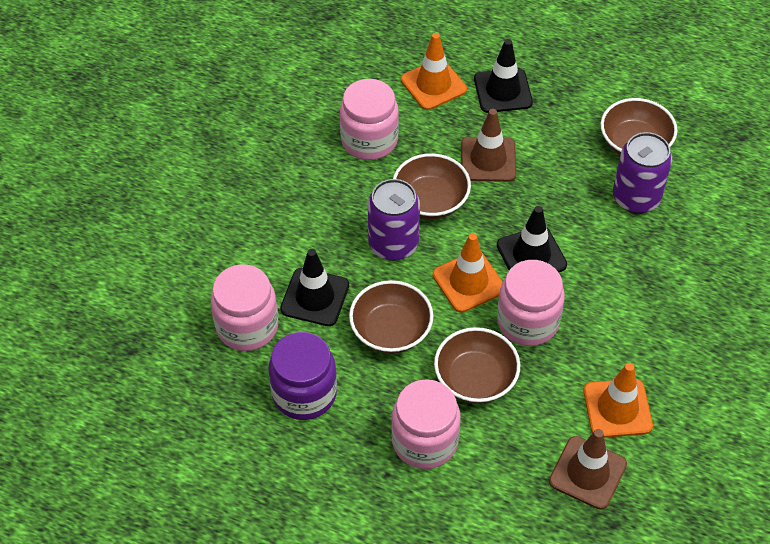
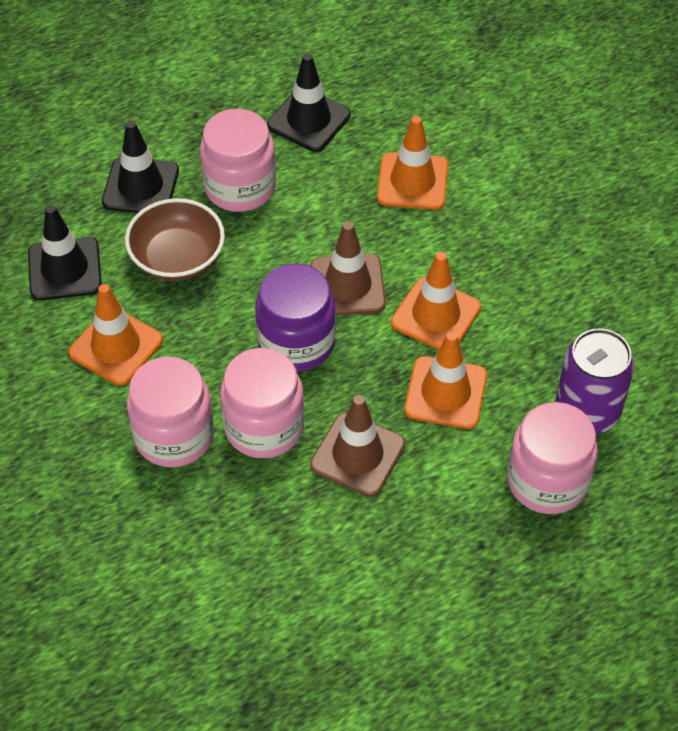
brown bowl: [349,280,433,354] [393,153,471,219] [434,327,520,404] [601,98,677,155] = 4 -> [125,198,225,281] = 1
orange traffic cone: [401,33,467,110] [432,233,503,313] [583,363,653,438] = 3 -> [68,284,163,386] [377,116,448,210] [391,252,481,350] [404,331,487,429] = 4
purple can: [368,179,420,261] [613,132,672,214] = 2 -> [556,328,635,434] = 1

